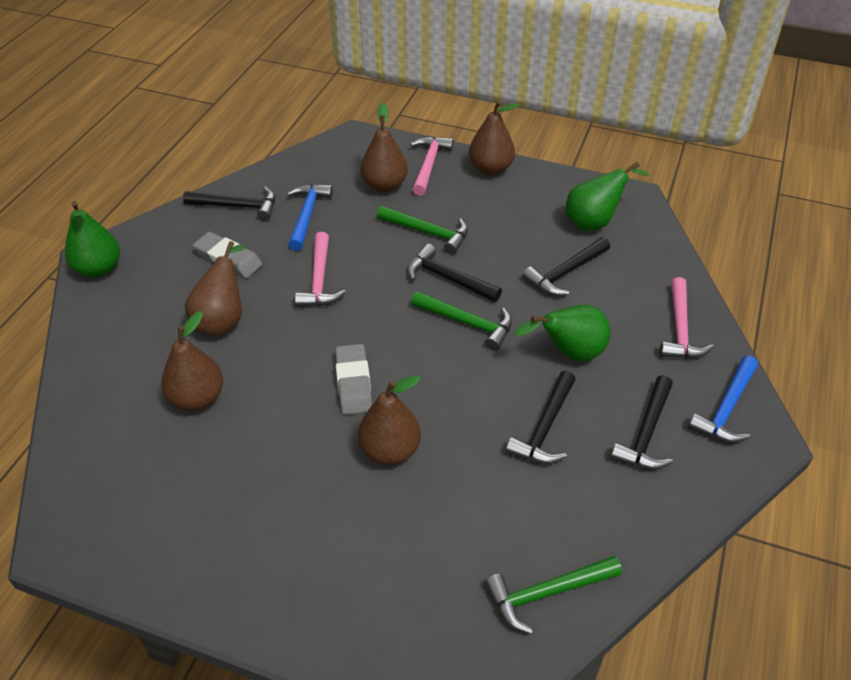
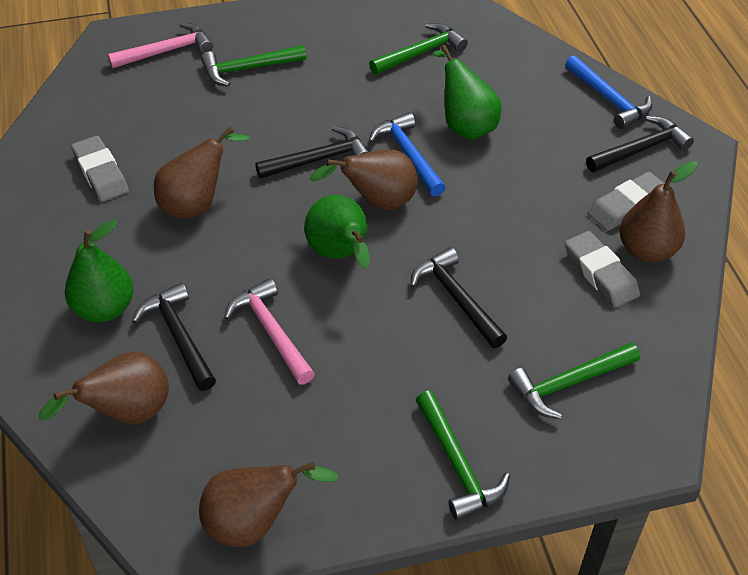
black hammer: [183,187,275,221] [407,243,502,302] [506,371,576,464] [522,237,610,296] [610,375,673,470] = 5 -> [132,283,216,391] [255,126,369,179] [410,247,507,348] [586,116,694,172] = 4
green hammer: [377,206,468,254] [412,291,512,351] [485,556,622,634] = 3 -> [201,45,306,87] [369,23,468,75] [416,391,510,520] [508,343,640,419] = 4
grey eraser: [193,232,262,278] [335,344,372,415] = 2 -> [71,136,129,202] [565,231,640,308] [588,172,665,231] = 3
pink hammer: [295,232,346,307] [410,136,453,196] [660,277,714,359] = 3 -> [107,23,213,68] [224,278,315,384] = 2

